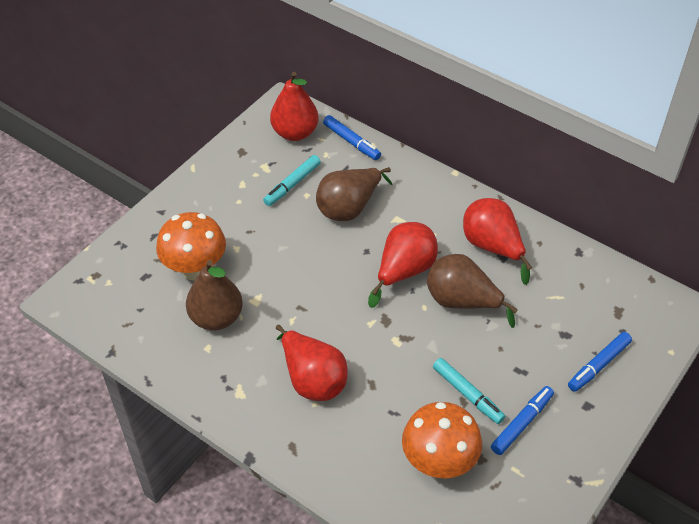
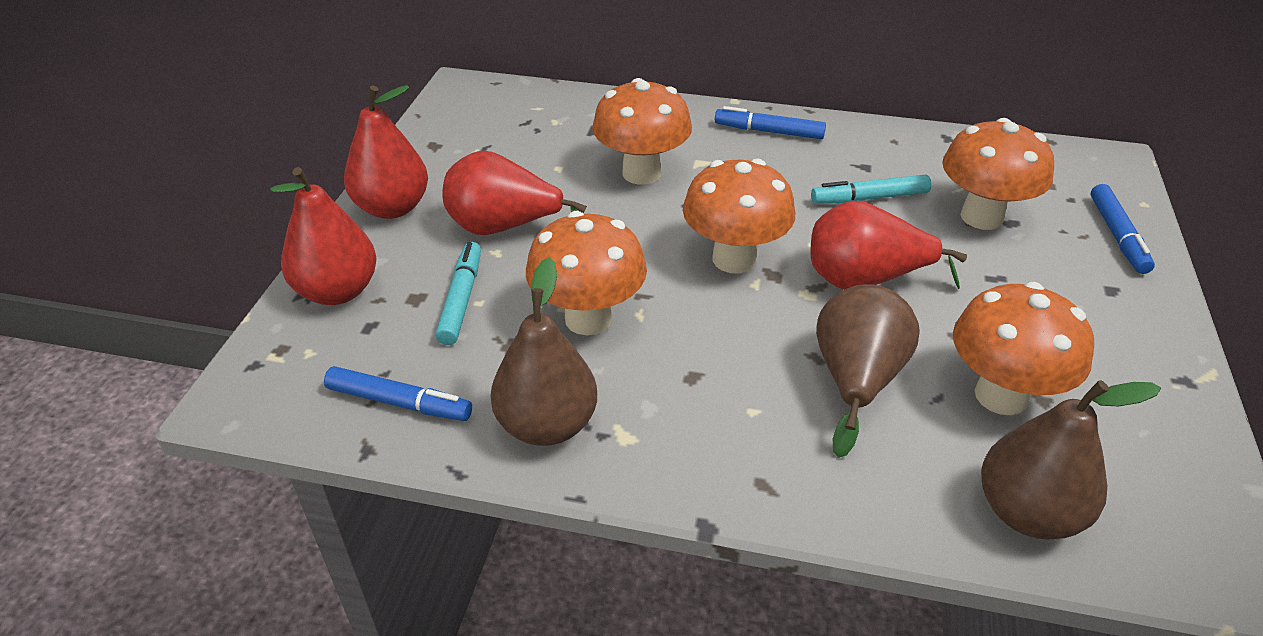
orange mushroom: [156,212,226,281] [402,402,482,478] = 2 -> [526,211,647,335] [592,78,692,185] [683,159,795,273] [942,118,1054,230] [953,282,1094,415] = 5

